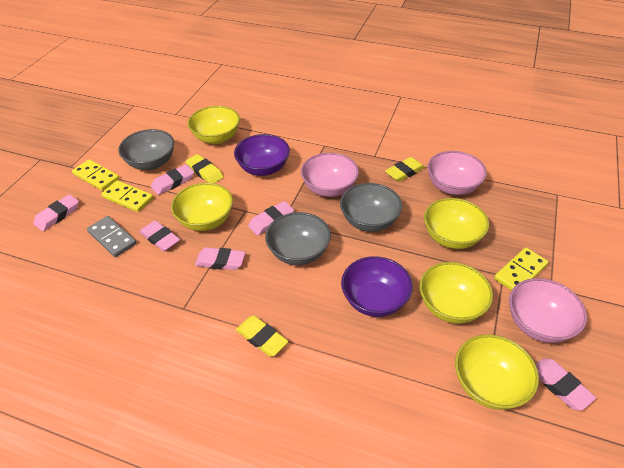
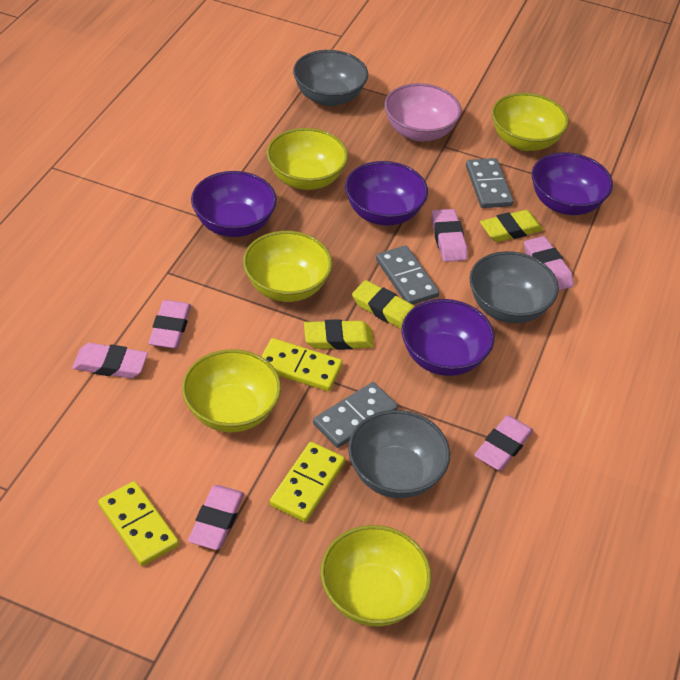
grey domino: [87,216,136,257] = 1 -> [313,382,398,448] [376,245,440,305] [466,158,513,208] = 3
pink bowl: [301,153,359,197] [427,151,487,195] [509,278,587,343] = 3 -> [385,83,461,142] = 1
purple bowl: [234,134,290,176] [341,256,413,317] = 2 -> [191,171,277,237] [345,161,428,226] [401,299,494,376] [532,152,613,215] = 4

